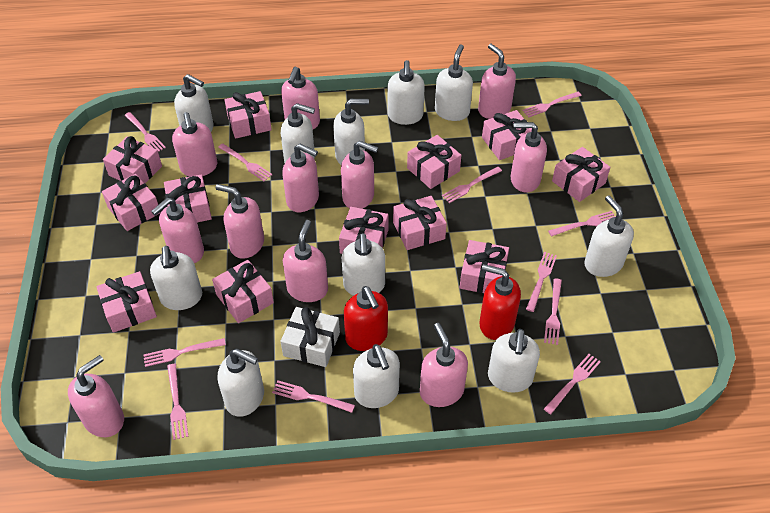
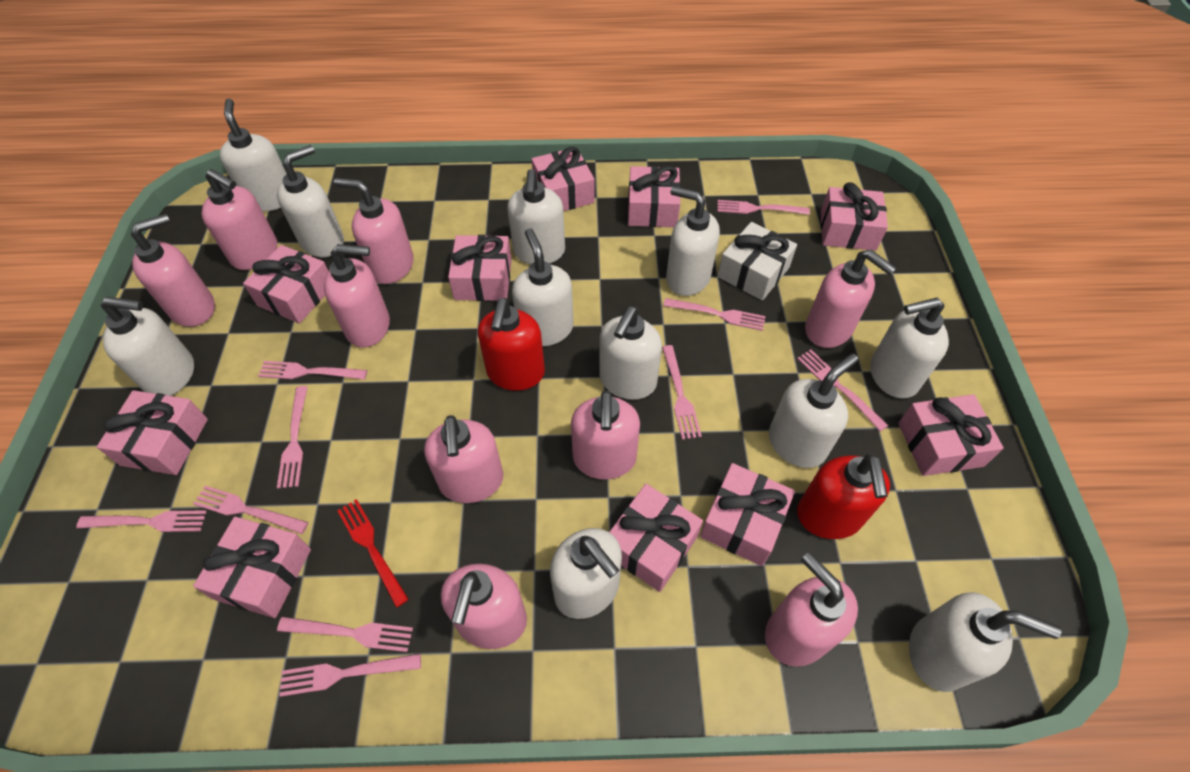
pink fork: [125,112,166,152] [143,338,226,367] [167,364,189,440] [218,143,272,181] [272,380,355,413] [442,167,502,203] [522,92,582,118] [526,252,557,312] [544,278,562,345] [544,354,601,414] [548,211,616,236] = 11 -> [76,510,207,532] [193,486,308,534] [258,361,367,380] [277,386,308,489] [277,617,413,652] [279,653,421,697] [662,345,702,440] [663,298,766,331] [718,200,810,215] [797,349,888,432] = 10
pink gift: [96,271,157,333] [102,174,161,231] [103,136,162,183] [164,174,212,222] [212,260,274,323] [224,91,272,139] [339,207,388,254] [393,196,447,250] [407,135,461,189] [460,240,509,293] [482,110,532,160] [552,147,610,202] = 12 -> [97,390,208,475] [193,517,311,618] [243,245,328,323] [448,235,512,301] [532,146,595,211] [610,484,703,592] [628,166,681,227] [700,463,795,566] [821,182,888,251] [898,394,1004,476] = 10
pink soap dispenser: [68,355,124,437] [151,198,204,263] [172,112,217,177] [216,184,264,259] [281,67,320,129] [282,144,319,212] [283,220,328,302] [341,141,378,209] [420,323,468,407] [478,44,516,119] [511,122,547,192] = 11 -> [131,214,215,327] [202,169,277,270] [324,244,390,347] [334,178,414,284] [424,415,503,503] [441,564,527,649] [571,390,640,480] [765,552,858,667] [805,250,896,348] = 9
red fork: none = 0 -> [337,499,409,608] = 1

